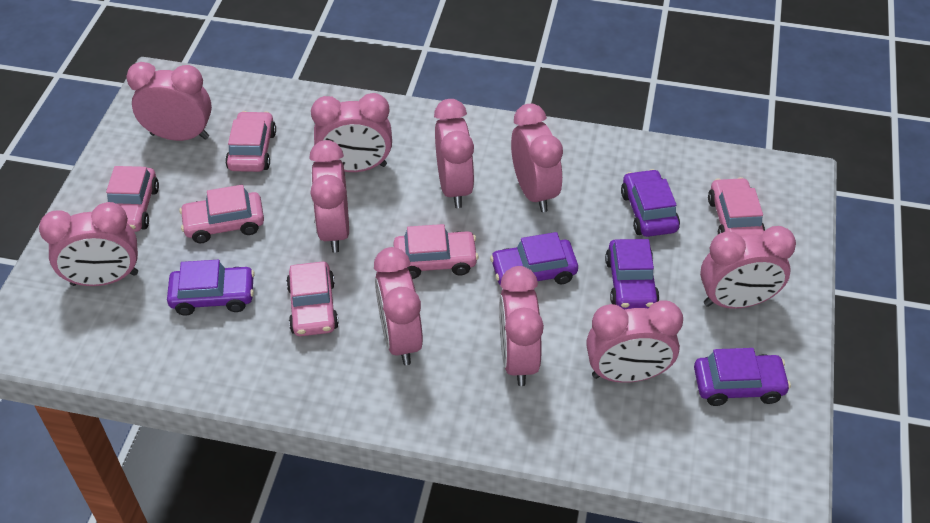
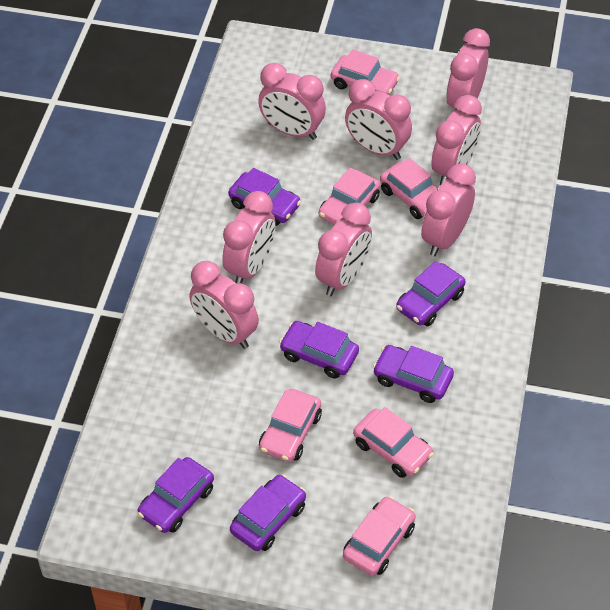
pink clock: [39,202,138,286] [126,62,212,141] [309,140,349,253] [311,93,392,172] [374,247,423,365] [434,99,475,208] [499,266,544,386] [511,104,563,212] [586,301,683,383] [700,226,796,309] = 10 -> [189,261,259,349] [222,191,275,284] [258,63,326,140] [315,202,372,296] [345,79,412,160] [421,163,476,256] [431,95,482,185] [446,28,490,108] = 8
purple car: [167,260,255,316] [490,232,578,285] [605,239,659,310] [621,169,680,237] [694,348,791,406] = 5 -> [138,457,214,533] [228,168,301,226] [230,474,306,551] [279,321,359,378] [373,345,454,403] [396,261,466,326] = 6

